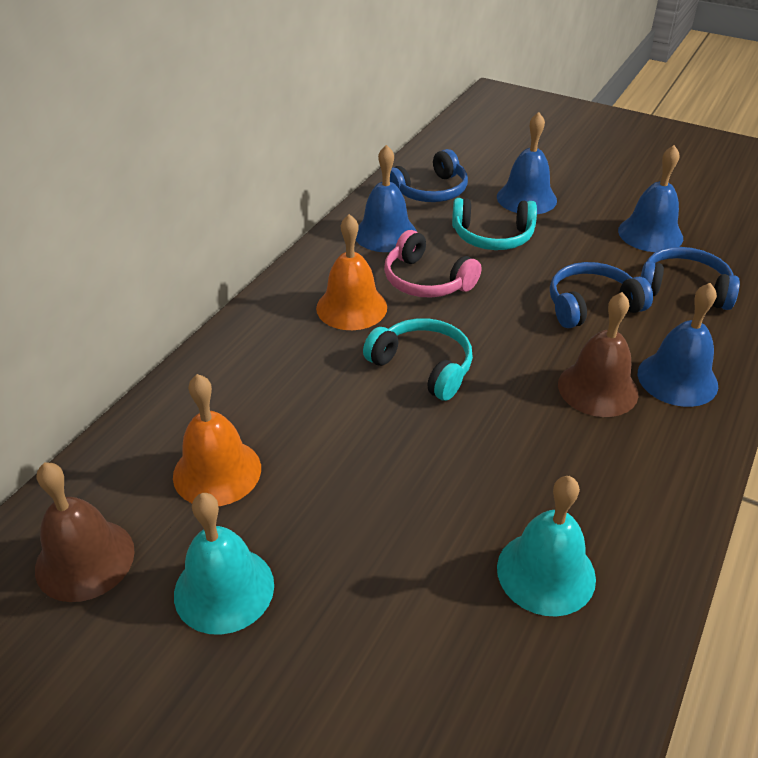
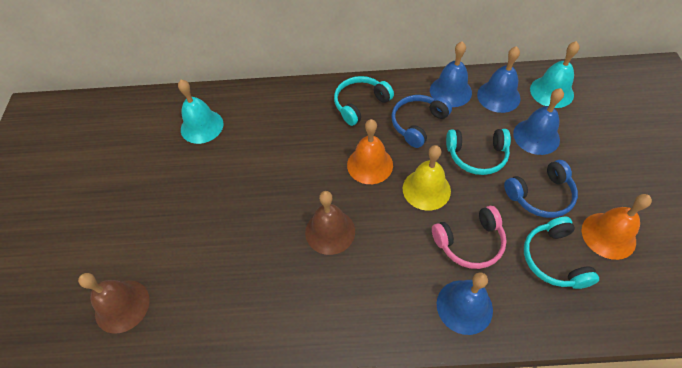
blue headphones: [390,149,468,202] [550,262,653,328] [641,247,740,310] = 3 -> [392,95,452,148] [504,160,578,218] = 2
turquoise headphones: [363,318,473,401] [452,198,537,250] = 2 -> [334,76,394,126] [446,129,511,175] [524,217,599,289] = 3
yellow bell: none = 0 -> [403,145,451,211] = 1

